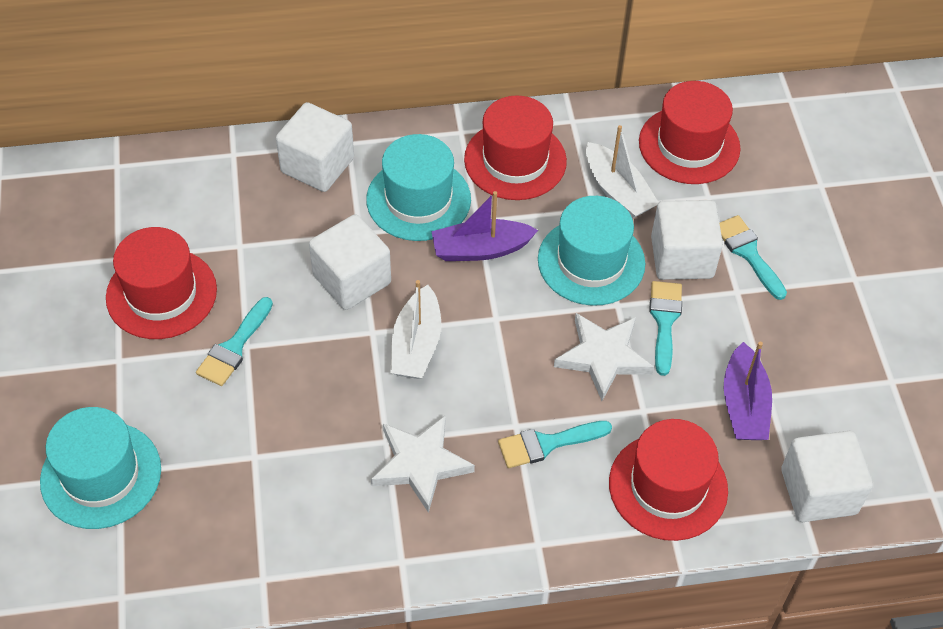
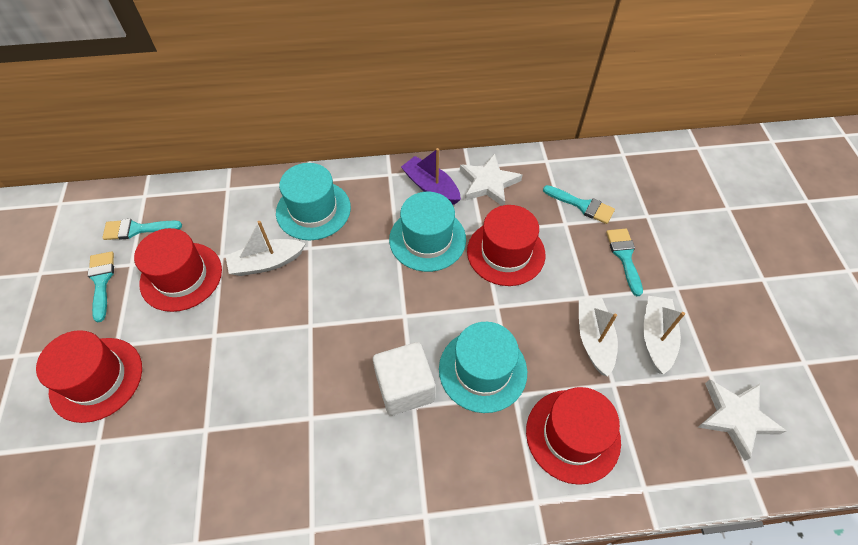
purple boat: [431,191,538,261] [723,342,772,440] = 2 -> [401,148,461,205] = 1
white boat: [390,280,441,379] [586,125,659,219] = 2 -> [226,221,306,276] [579,298,618,377] [643,296,685,374] = 3
white cube: [276,102,354,192] [309,214,391,310] [651,200,723,280] [781,431,873,522] = 4 -> [373,342,435,416] = 1

